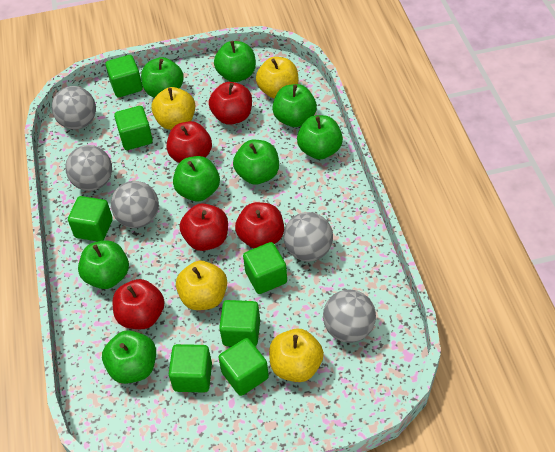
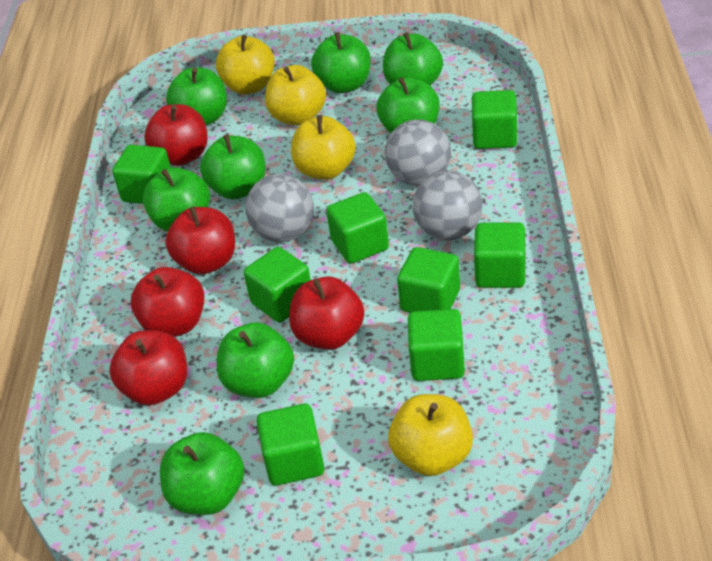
green cube: [68,196,113,241] [106,55,143,97] [114,106,153,150] [169,344,212,393] [218,338,269,396] [219,300,260,347] [243,242,287,294] = 7 -> [112,145,171,204] [244,247,311,323] [257,404,324,486] [326,192,389,264] [397,247,460,313] [408,309,465,381] [472,90,517,149] [474,222,525,288] = 8
grey ball: [52,86,96,130] [65,145,112,191] [111,181,159,228] [284,212,333,262] [323,290,376,343] = 5 -> [245,174,314,242] [385,119,451,186] [413,171,482,240] = 3

